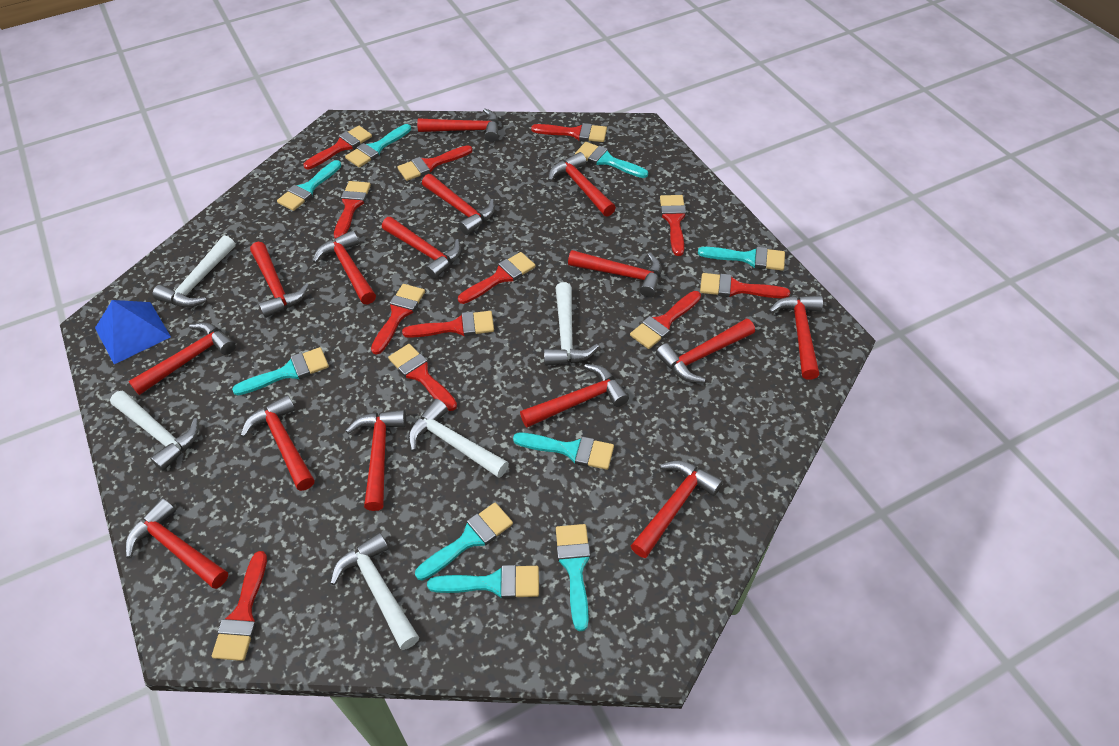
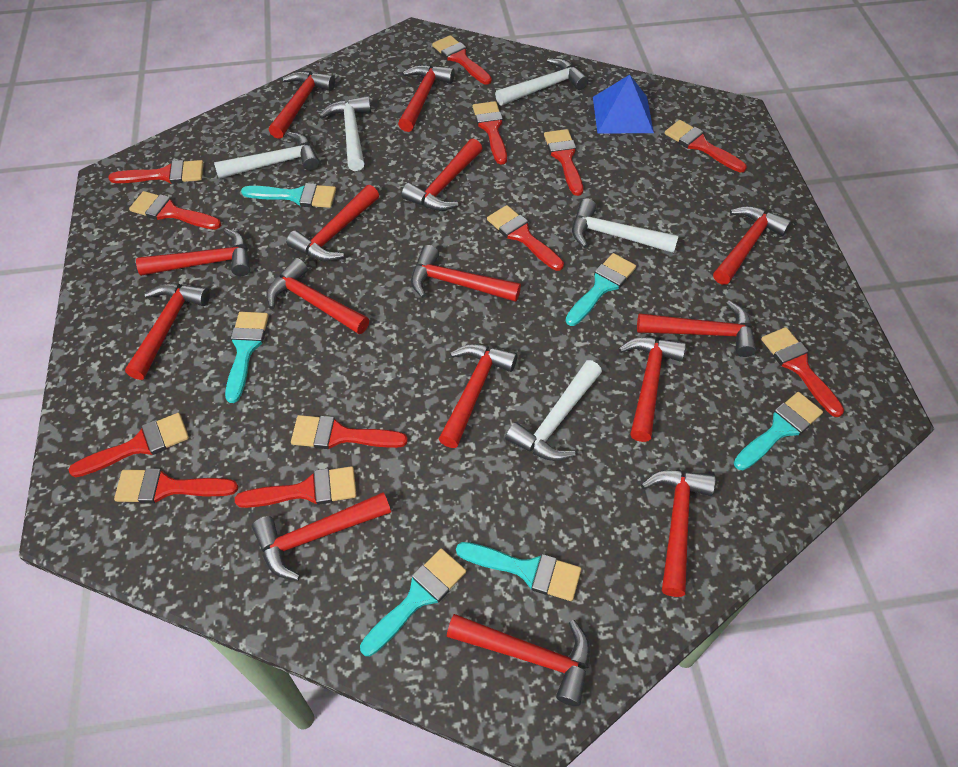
turquoise brush: [232,347,329,395] [277,160,341,211] [345,124,411,167] [415,503,513,581] [427,565,539,599] [513,433,614,470] [556,524,590,631] [575,142,648,178] [698,247,785,271] = 9 -> [225,312,269,403] [241,183,336,208] [360,548,466,656] [456,542,581,601] [565,253,636,326] [734,392,823,470] = 6

